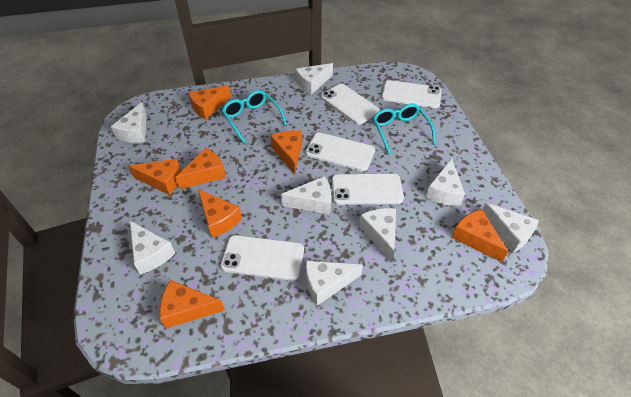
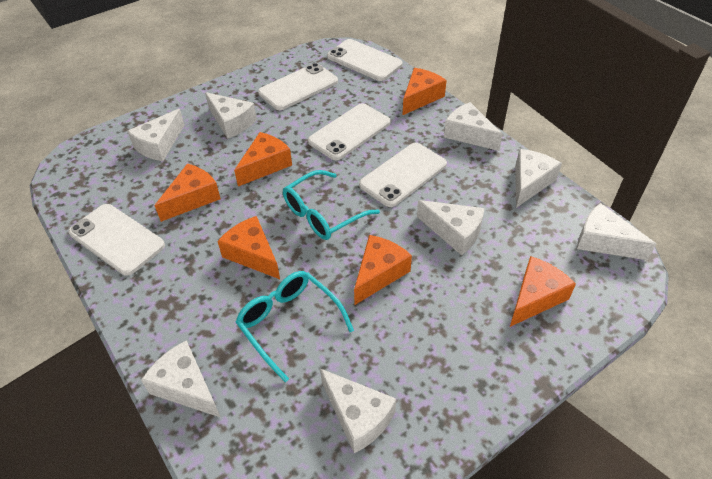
orange cheese: [128,159,181,195] [159,280,225,328] [175,148,226,189] [188,85,231,119] [198,189,242,238] [270,130,302,174] [451,209,509,262] = 7 -> [154,163,221,222] [217,216,280,279] [234,132,292,186] [354,235,412,305] [403,68,447,115] [510,256,576,327] = 6

